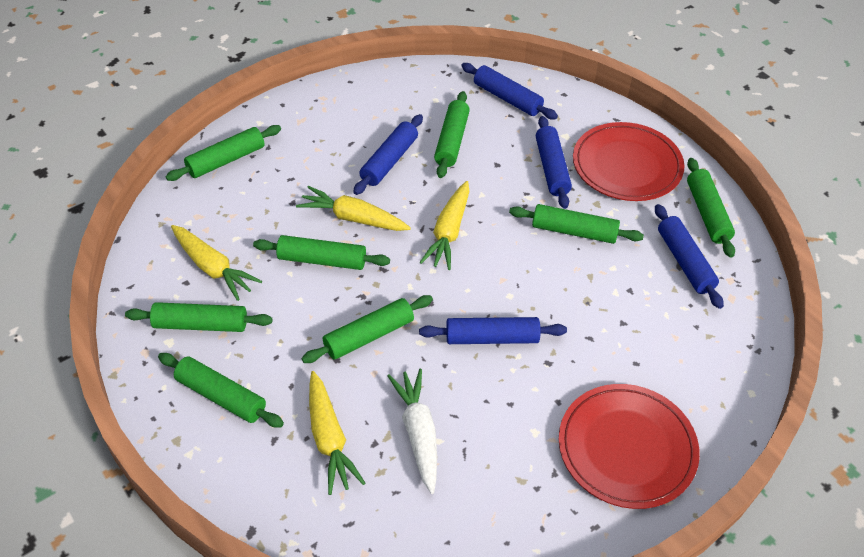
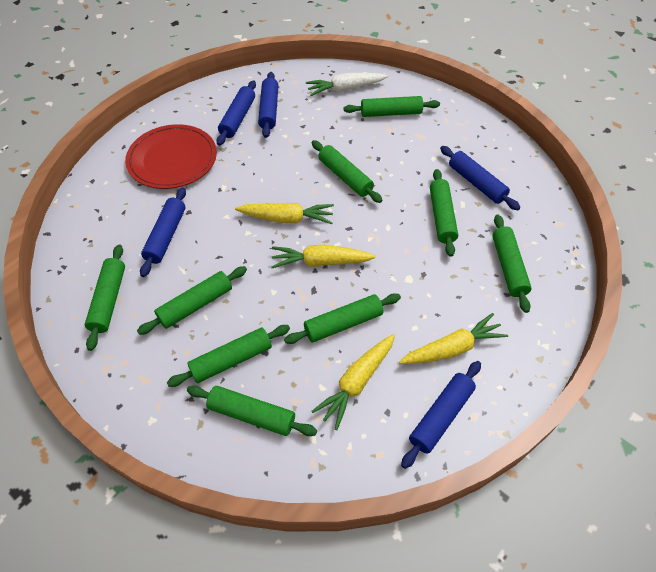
green rolling pin: [125,302,272,332] [158,353,284,428] [166,125,281,181] [253,235,390,270] [302,295,433,363] [434,91,470,178] [509,204,644,244] [687,158,735,258] = 8 -> [85,245,125,351] [137,266,247,335] [167,325,290,387] [187,386,317,436] [284,293,401,344] [312,140,382,203] [344,96,440,117] [430,169,458,257] [492,215,532,313] = 9
red plate: [559,384,700,509] [573,122,685,201] = 2 -> [125,124,217,189] = 1

